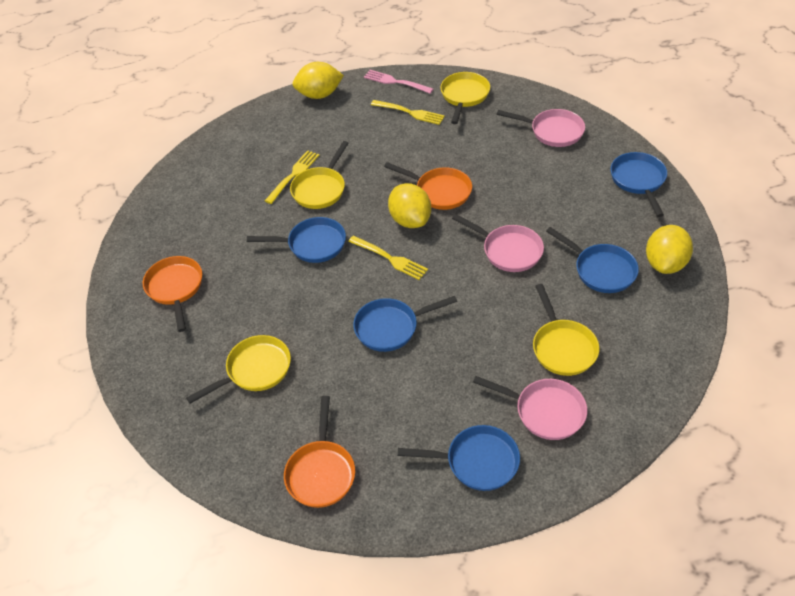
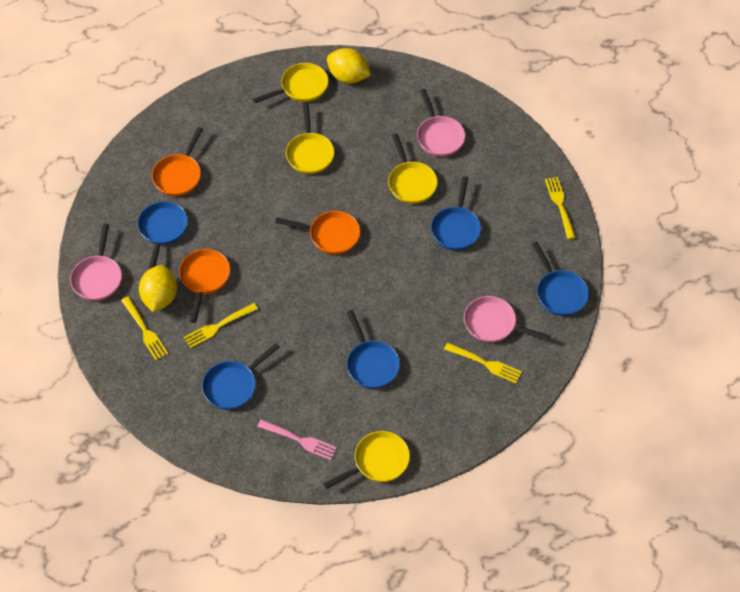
yellow fork: [265,150,319,204] [348,236,428,280] [371,100,445,125] = 3 -> [121,297,168,360] [184,303,258,348] [444,342,522,383] [545,177,576,239] = 4
yellow lemon: [293,62,344,99] [388,183,431,228] [646,225,693,274] = 3 -> [139,265,177,312] [327,48,371,84] = 2

